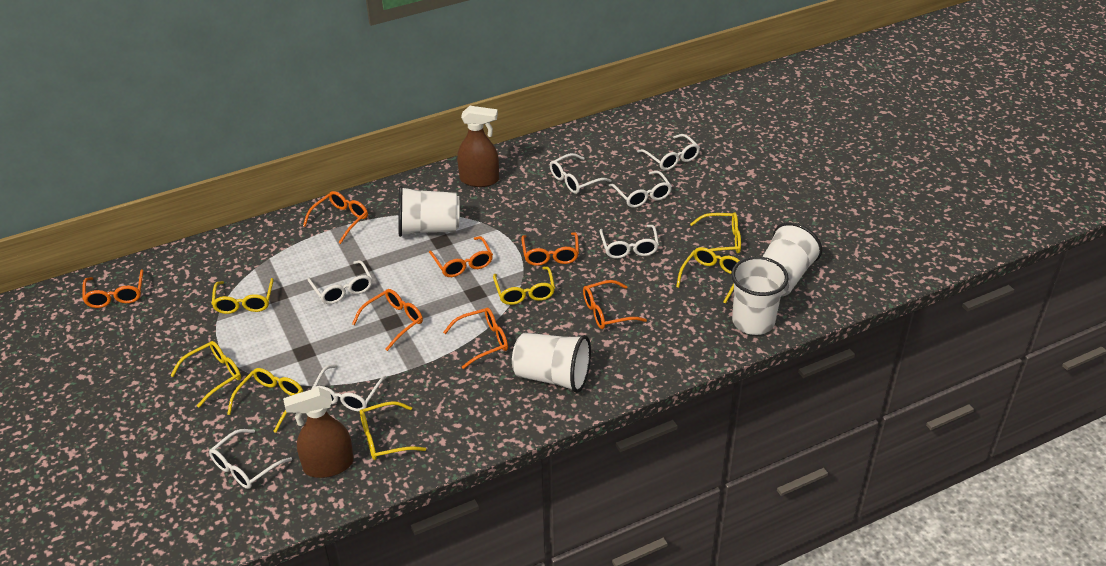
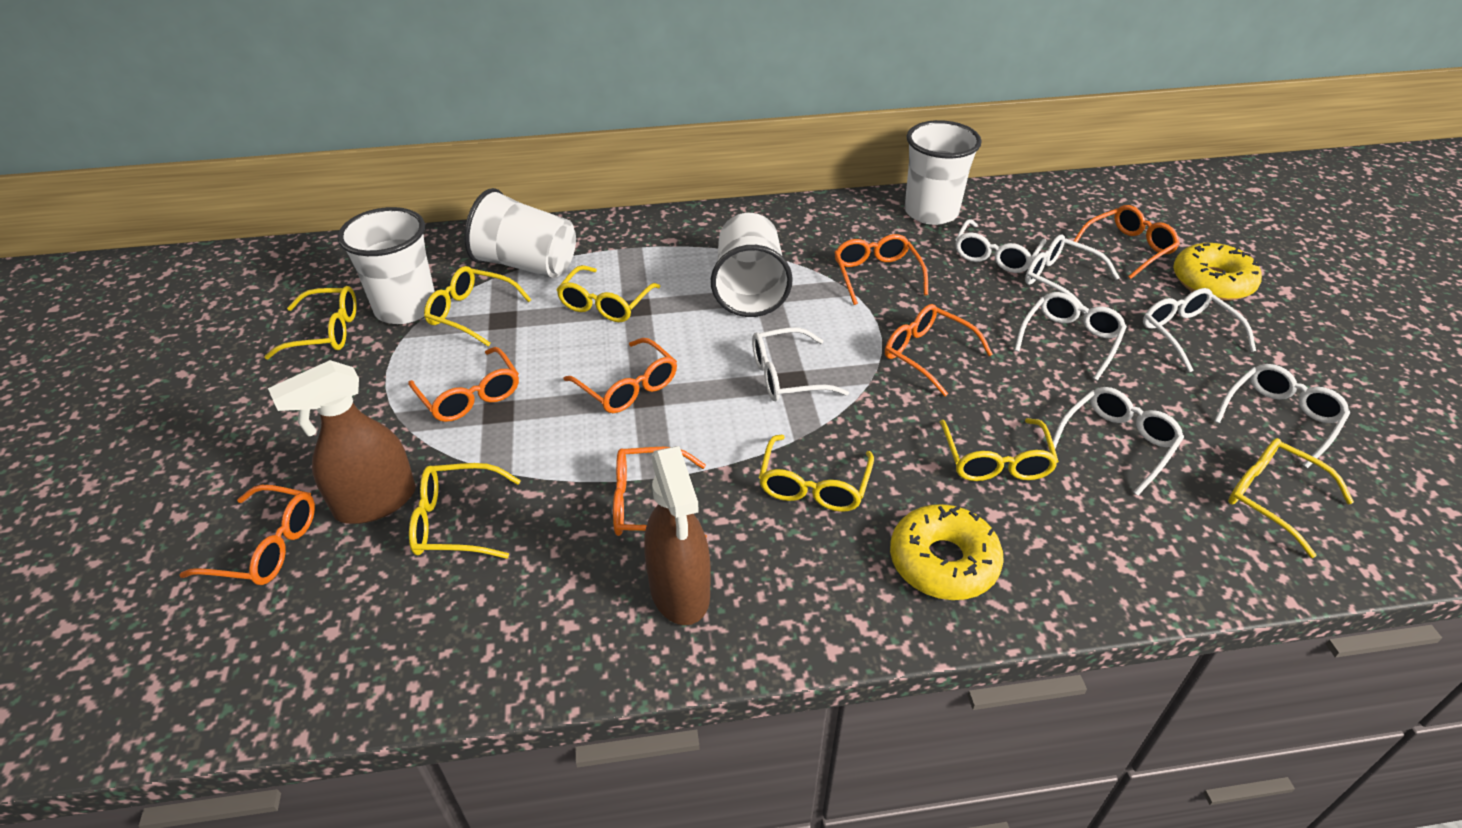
yellow donut: none = 0 -> [890,504,1004,600] [1173,243,1262,301] = 2

